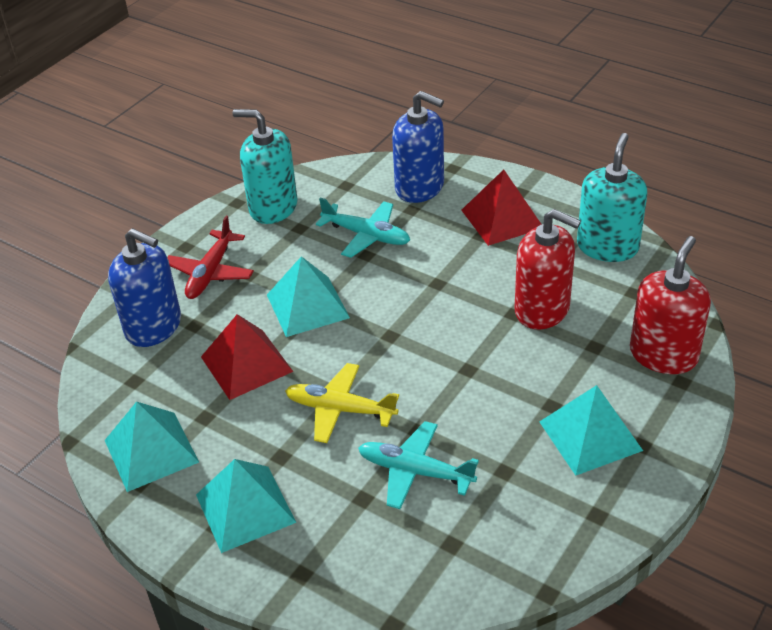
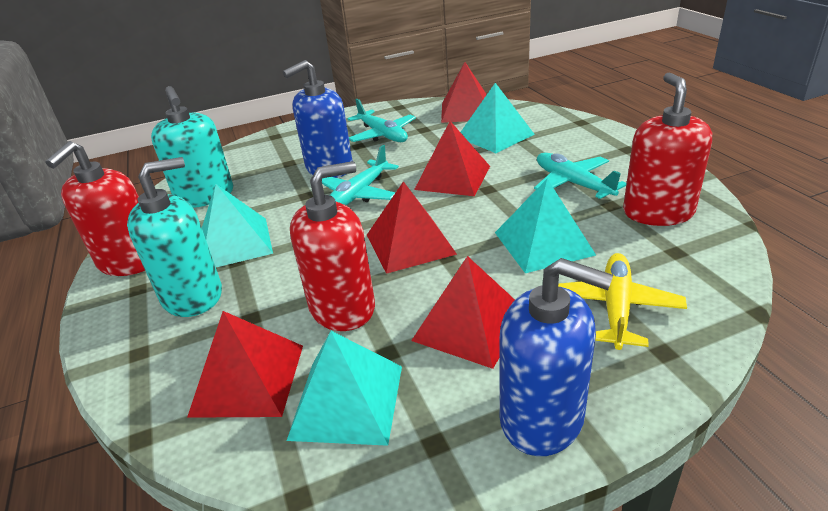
red plane: [167,216,254,299] = 1 -> none = 0
red pyramid: [201,314,293,400] [461,169,542,246] = 2 -> [187,311,303,418] [367,181,457,274] [411,256,515,369] [414,121,490,196] [441,62,487,123] = 5
red soap dispenser: [515,209,581,330] [630,236,711,374] = 2 -> [46,141,145,276] [290,161,375,331] [623,73,712,226] = 3
turquoise plane: [316,198,410,258] [358,421,479,509] = 2 -> [322,145,399,205] [348,99,416,142] [534,153,627,199] = 3

